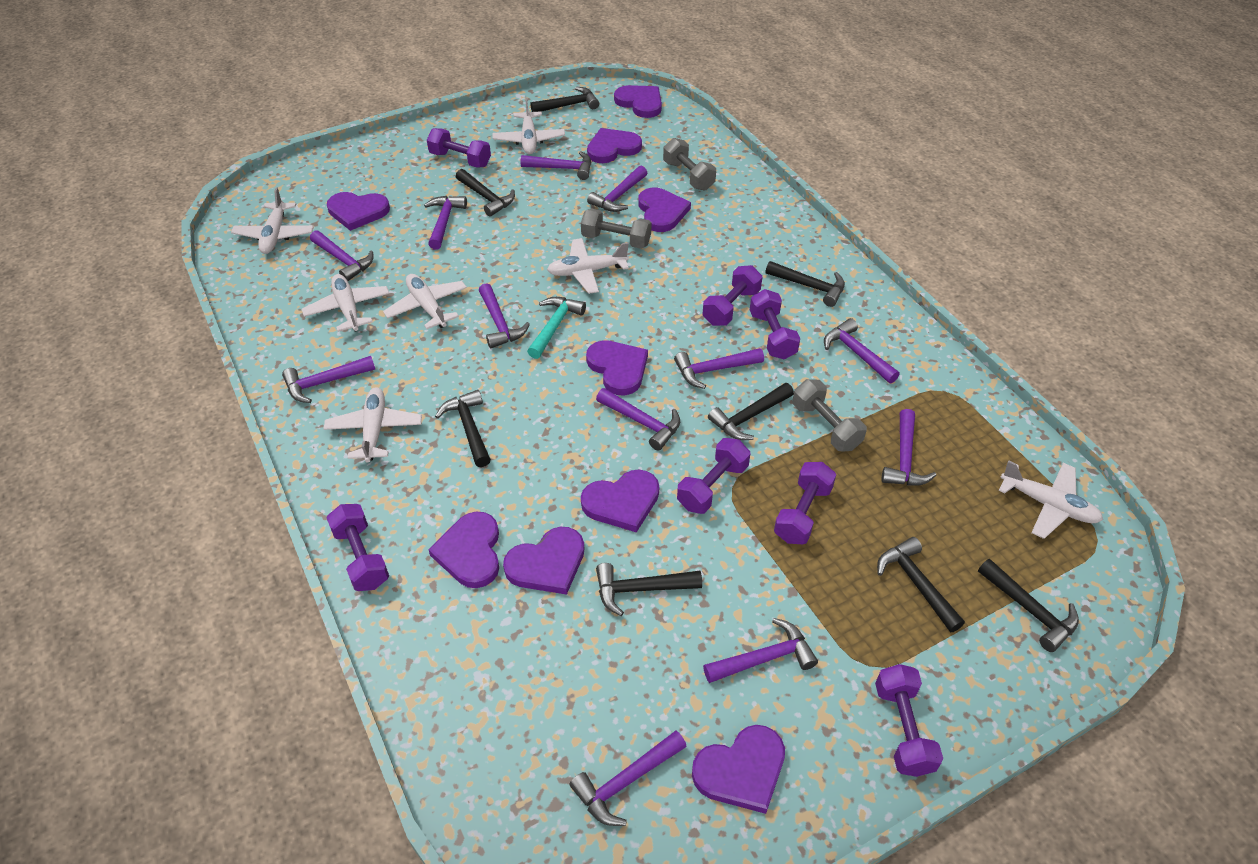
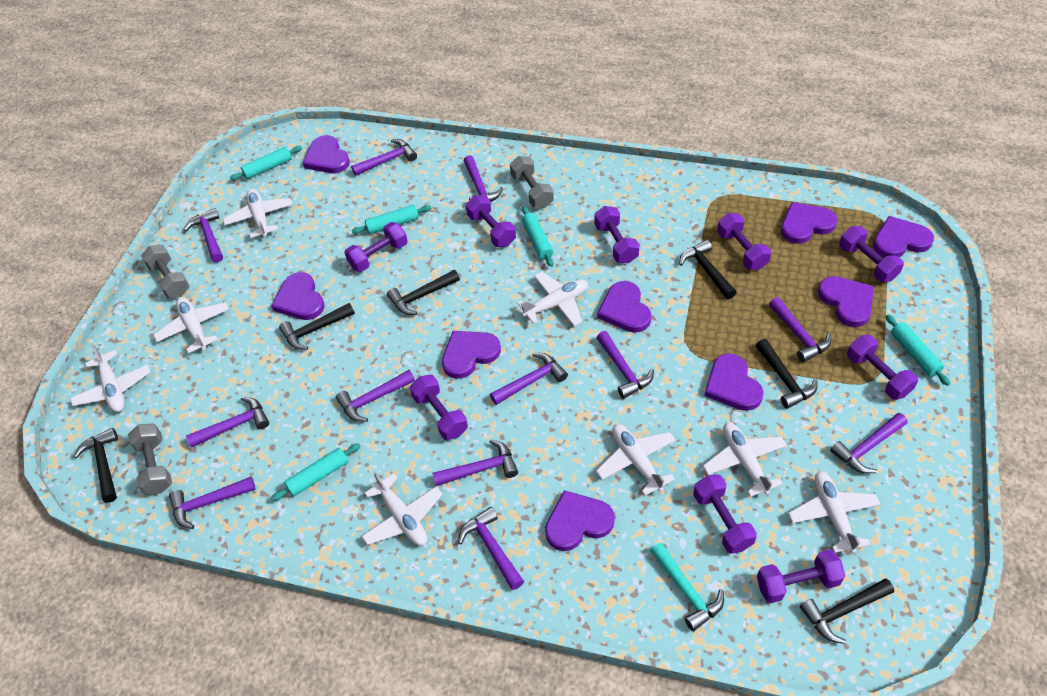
black hammer: [435,390,491,467] [456,169,515,217] [530,87,599,112] [596,563,702,616] [708,383,794,440] [766,261,845,307] [877,537,965,632] [978,559,1079,652] = 8 -> [73,428,118,503] [279,303,355,350] [387,270,460,315] [679,240,737,299] [756,339,818,409] [800,579,894,644] = 6
purple dumbbell: [326,504,389,591] [427,128,491,168] [677,438,750,514] [703,265,762,326] [750,289,800,360] [774,462,836,544] [875,664,943,777] = 7 -> [344,222,408,272] [410,375,468,440] [466,195,516,247] [594,206,639,263] [693,474,757,554] [717,213,771,270] [757,550,845,603] [839,226,904,282] [847,335,918,400] = 9
turquoise rolling pin: none = 0 -> [230,146,302,180] [272,443,361,501] [352,205,431,234] [522,206,553,267] [886,314,950,386] = 5
white plane: [231,188,314,254] [302,274,390,332] [323,387,422,462] [383,274,467,329] [493,98,565,154] [547,238,629,294] [999,460,1103,539] = 7 -> [70,344,150,412] [154,297,229,353] [223,189,293,238] [361,472,443,546] [517,272,588,326] [596,424,676,496] [703,422,787,497] [788,471,881,554] = 8

